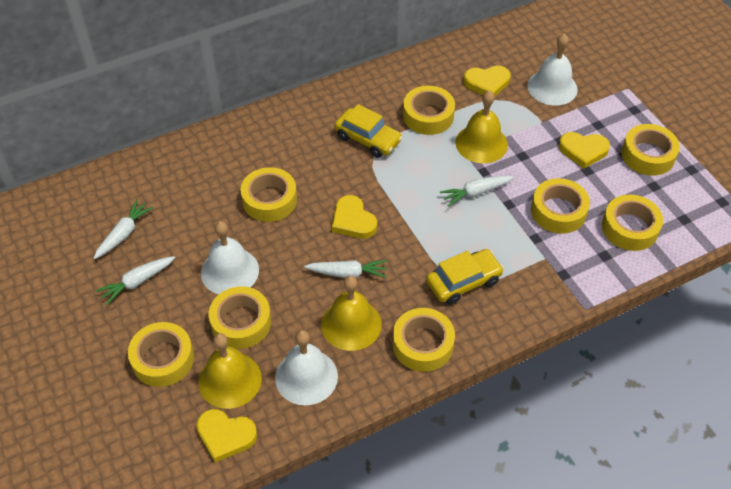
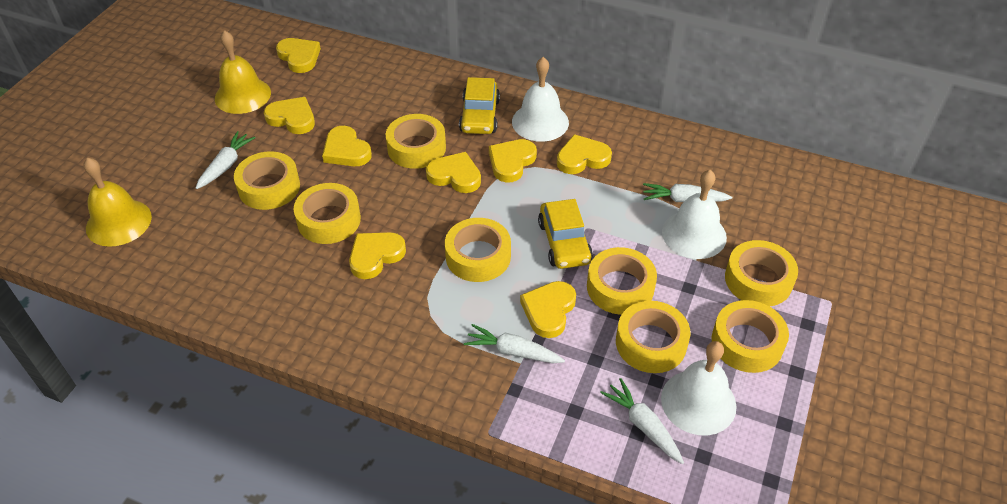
yellow bell: [198,333,262,409] [321,276,382,351] [455,90,508,163] = 3 -> [83,157,152,247] [215,30,271,114] = 2
yellow heart: [196,409,257,462] [332,195,377,239] [464,66,511,97] [559,132,610,169] = 4 -> [264,97,315,134] [276,38,321,73] [322,126,372,166] [349,232,406,279] [426,152,481,193] [489,139,537,182] [520,281,576,338] [557,134,612,174] = 8

